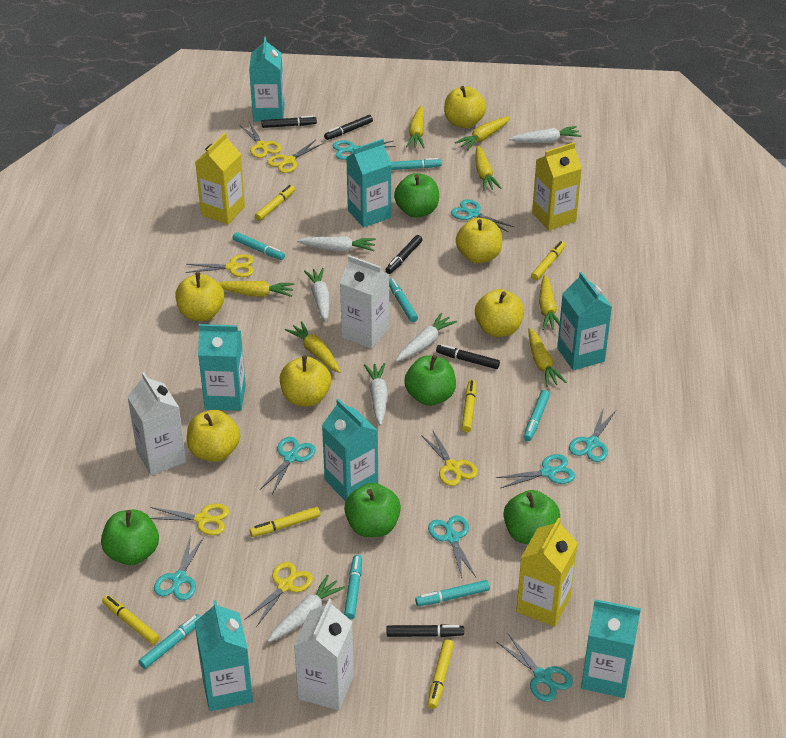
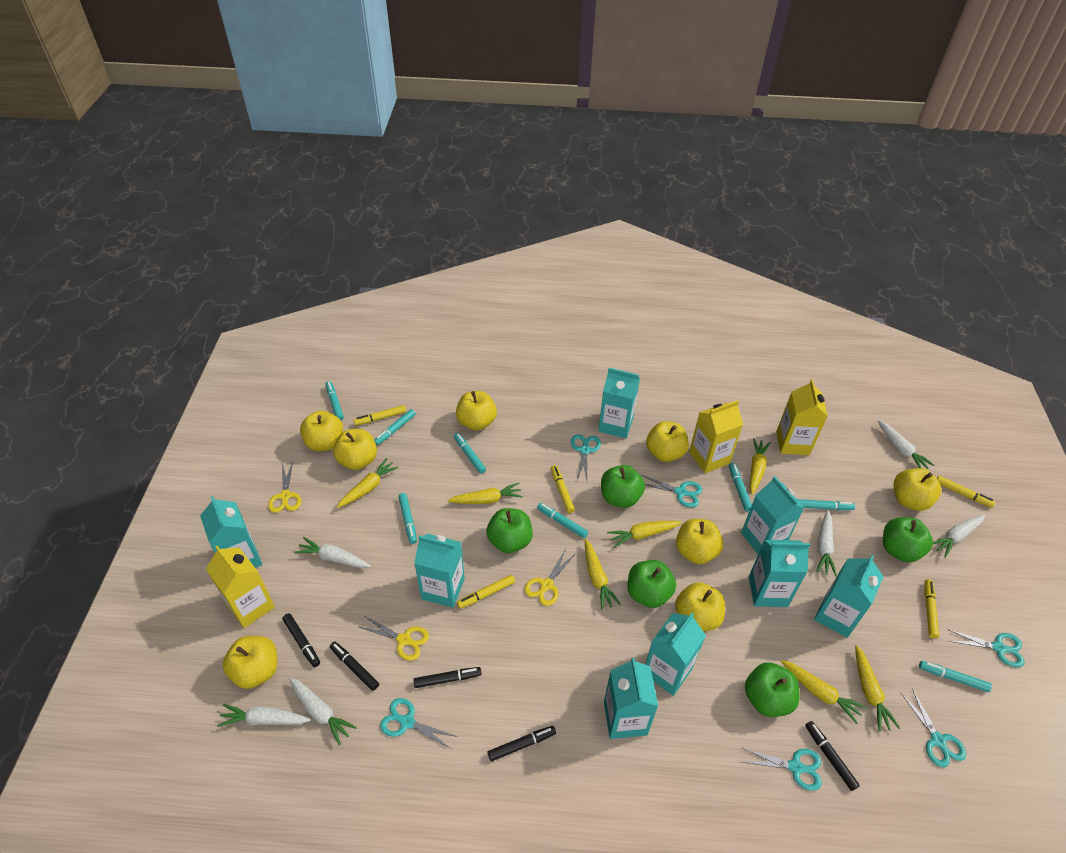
turquoise carton: [194,600,253,711] [198,324,246,411] [249,37,285,122] [322,399,378,501] [346,139,392,227] [557,272,612,370] [581,599,641,698] = 7 -> [200,496,262,568] [414,534,465,608] [598,368,640,438] [604,658,658,739] [645,613,706,696] [741,476,804,554] [749,540,810,607] [814,555,884,638] = 8
turquoise marker: [139,614,201,669] [233,232,285,260] [344,555,362,620] [389,278,418,322] [391,158,442,170] [415,580,490,606] [524,390,550,441] = 7 -> [326,381,344,421] [374,409,416,445] [399,493,417,544] [454,433,486,474] [537,503,588,538] [729,463,752,511] [797,499,855,510] [919,661,992,692] = 8
turquoise scissors: [154,535,204,600] [260,437,316,494] [333,140,396,160] [428,515,476,578] [451,199,514,232] [496,454,575,488] [496,634,573,702] [569,407,616,462] = 8 -> [380,698,458,749] [571,434,601,480] [642,475,702,507] [742,748,822,791] [901,689,966,767] [949,630,1025,667] = 6
white carton: [127,372,186,475] [294,599,354,710] [340,255,389,349] = 3 -> none = 0
yellow apple: [176,272,224,321] [187,410,240,462] [280,356,331,406] [444,86,486,128] [456,218,502,263] [475,289,524,337] = 6 -> [223,636,278,689] [300,411,343,451] [333,429,377,470] [456,391,497,430] [646,421,689,462] [675,582,725,631] [676,519,723,564] [894,468,941,511] = 8
yellow marker: [102,595,159,645] [250,507,320,537] [255,185,295,221] [427,639,454,709] [462,380,476,432] [531,241,565,280] = 6 -> [353,405,406,426] [457,575,515,609] [551,465,575,513] [925,579,939,638] [937,476,996,508] = 5
yellow scissors: [150,504,229,535] [186,254,254,277] [240,122,281,158] [244,562,313,627] [267,140,322,173] [421,429,478,486] = 6 -> [268,461,301,513] [359,616,429,661] [524,549,576,606] = 3

